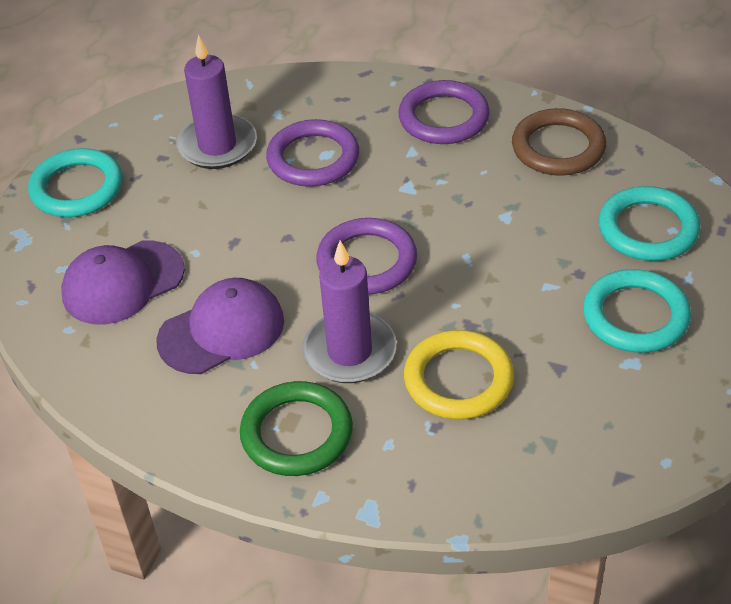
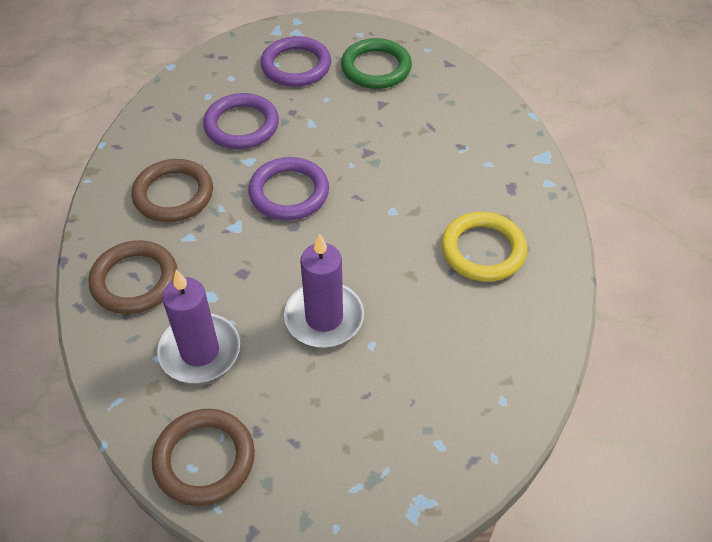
brown ring: [512,108,606,176] = 1 -> [89,240,177,314] [131,159,213,222] [152,409,255,506] = 3
purple cap: [61,241,185,325] [156,278,284,374] = 2 -> none = 0
turquoise ring: [28,148,123,217] [583,269,691,353] [598,186,700,261] = 3 -> none = 0

